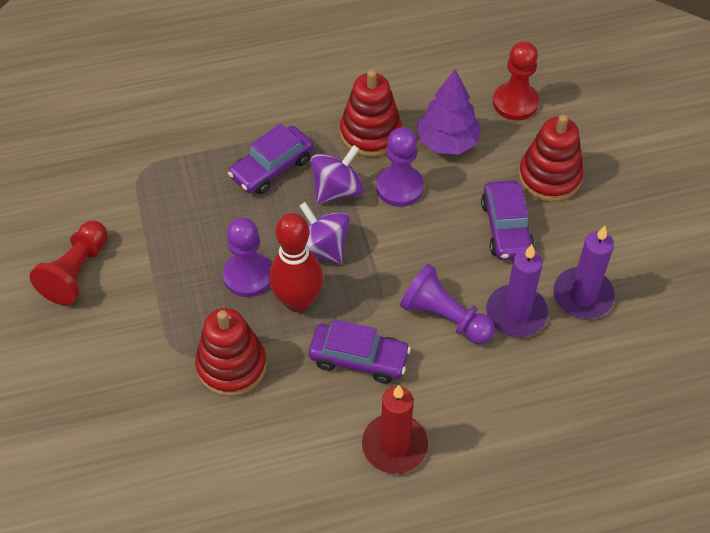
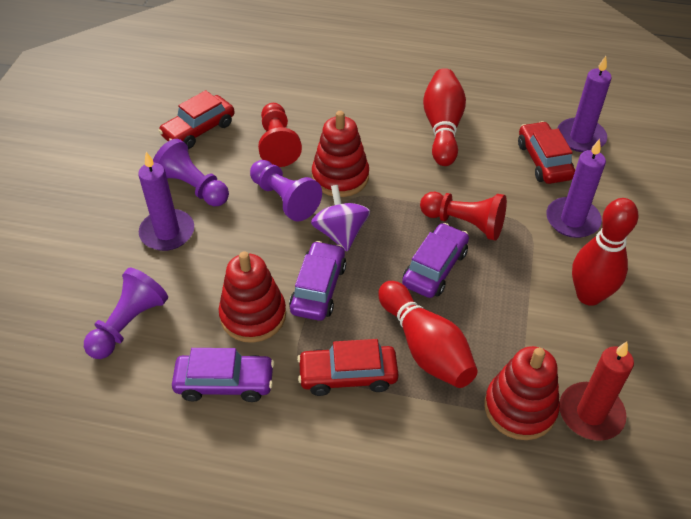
purple candle: [486,245,548,337] [553,226,615,319] = 2 -> [138,152,194,251] [546,139,606,238] [557,56,612,152] = 3
purple spinning top: [299,202,350,264] [311,145,364,204] = 2 -> [311,185,370,251] = 1
purple tree: [417,69,481,155] = 1 -> none = 0
red bowling pin: [269,213,323,312] = 1 -> [378,281,478,388] [423,68,466,166] [572,198,638,306] = 3
red car: none = 0 -> [158,90,234,149] [297,339,399,396] [518,121,575,184] = 3

